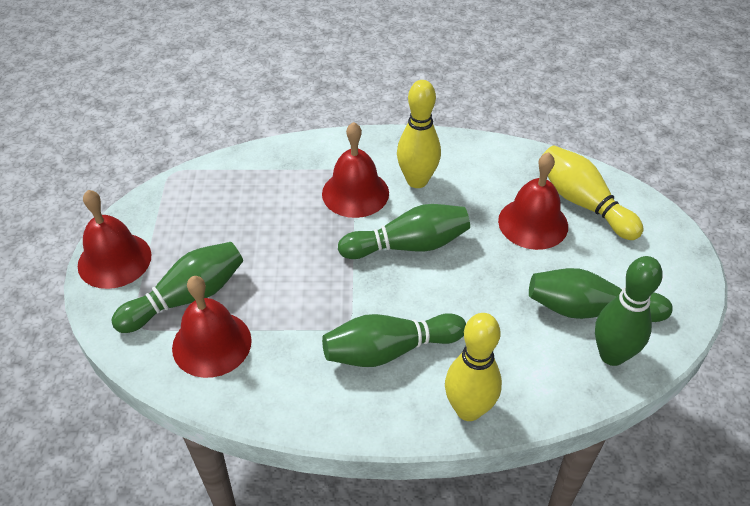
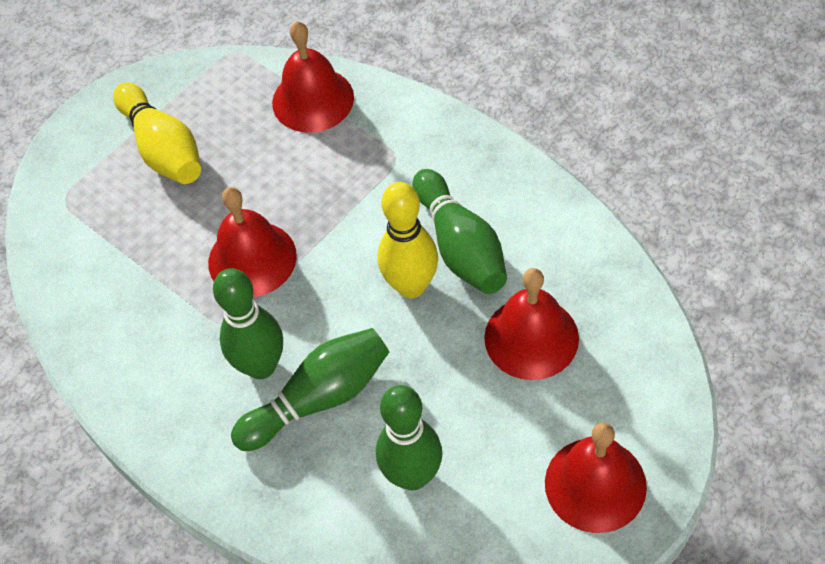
green bowling pin: [111,242,243,333] [322,313,466,367] [338,204,470,259] [529,268,673,322] [595,256,663,366] = 5 -> [213,268,283,379] [231,328,389,451] [376,385,442,490] [412,169,507,294] = 4
yellow bowling pin: [397,80,441,188] [445,313,502,421] [543,146,644,240] = 3 -> [113,82,201,184] [378,182,438,298] = 2

